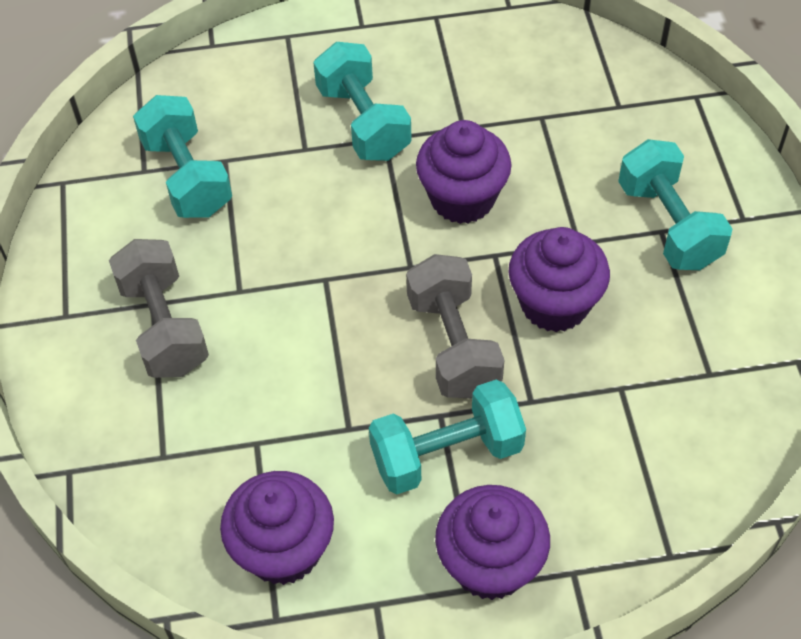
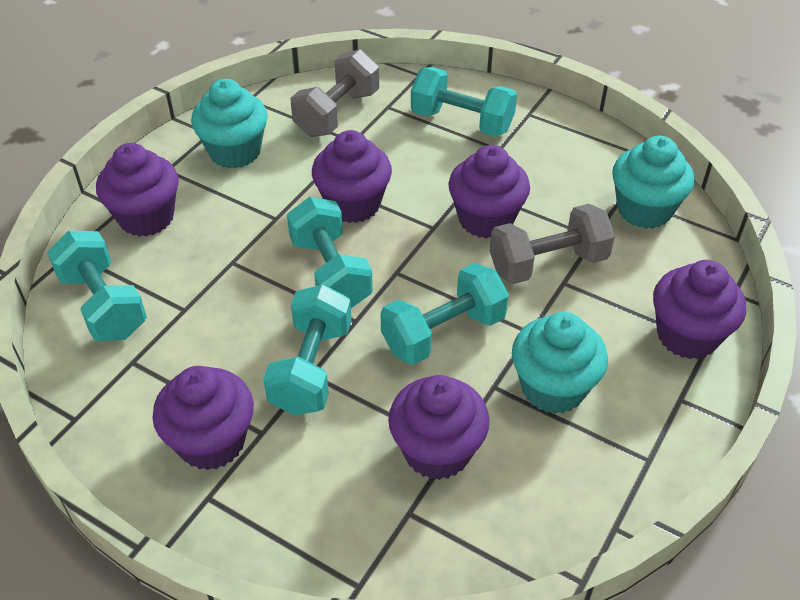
purple cupcake: [220,471,334,585] [416,120,512,224] [435,485,550,600] [508,227,610,332] = 4 -> [96,143,179,237] [152,366,254,470] [312,130,392,223] [388,375,490,480] [448,145,530,239] [653,260,746,359] = 6
turquoise cupcake: none = 0 -> [191,79,268,168] [512,312,608,414] [612,136,694,229] = 3
turquoise dumbbell: [133,95,232,218] [313,42,412,161] [369,379,526,494] [618,139,733,270] = 4 -> [47,231,147,341] [263,284,352,415] [287,197,373,308] [381,263,509,365] [411,67,517,137] = 5

